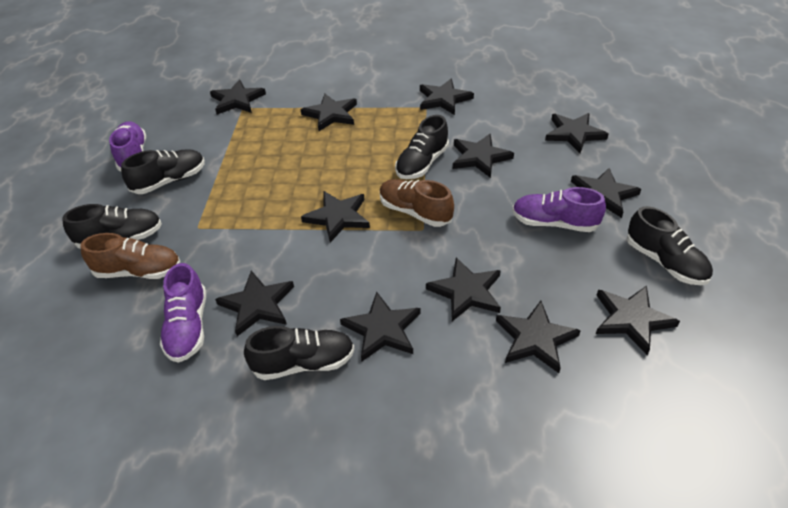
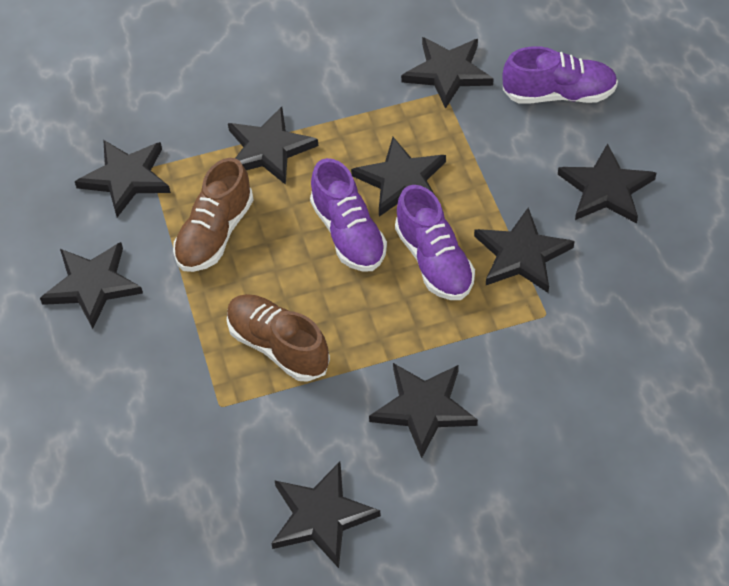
black shoe: [62,204,162,249] [121,149,205,194] [244,326,355,380] [395,115,449,179] [627,206,713,285] = 5 -> none = 0
black star: [210,80,266,115] [215,271,294,336] [301,94,357,131] [301,191,370,242] [340,292,420,361] [420,79,474,115] [426,257,501,321] [453,134,514,178] [496,301,581,373] [545,113,609,153] [571,168,641,218] [596,286,680,355] = 12 -> [40,242,143,329] [75,140,171,217] [228,107,318,185] [271,462,381,568] [351,137,446,217] [369,363,478,458] [401,37,494,109] [474,208,574,293] [558,143,656,224] = 9

